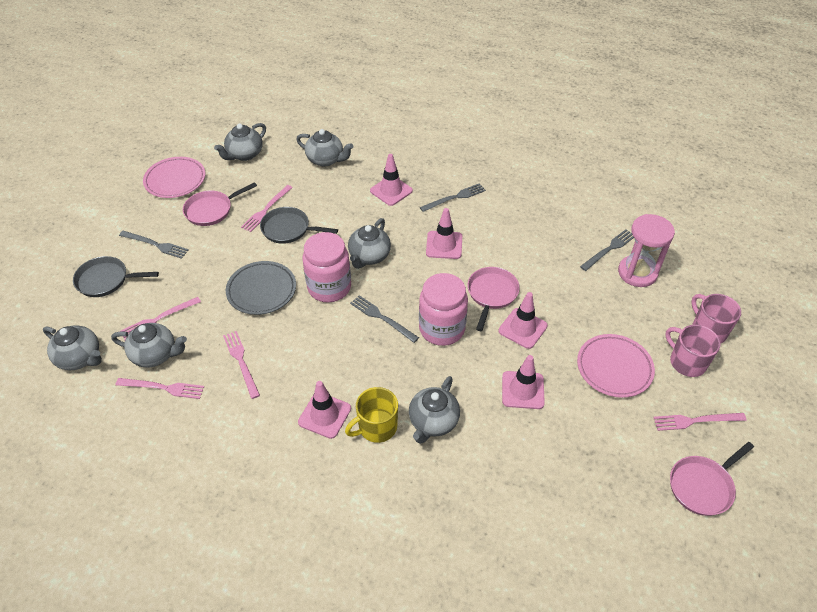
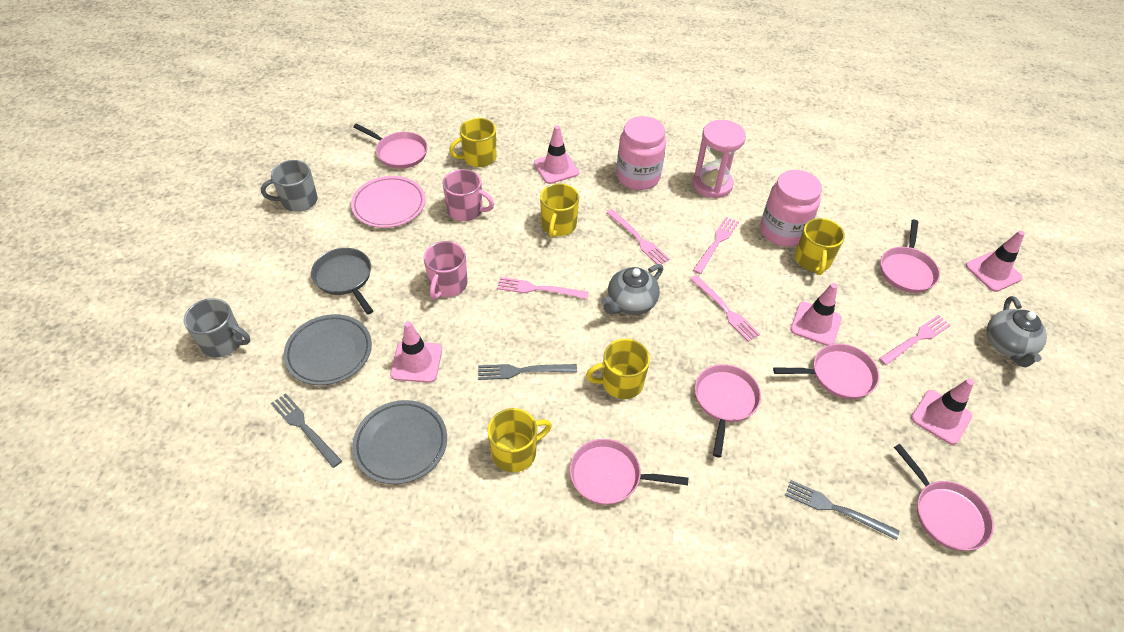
grey fork: [119,231,189,259] [350,295,419,343] [420,183,486,212] [580,229,634,271] = 4 -> [271,393,342,468] [478,364,577,380] [785,480,899,540] = 3
grey mug: none = 0 -> [184,298,250,358] [261,160,318,212] = 2
grey pan: [73,256,159,297] [260,207,338,244] = 2 -> [311,248,373,315] = 1
grey plate: [226,261,296,315] = 1 -> [284,314,372,385] [352,400,447,484] = 2
grey teapot: [43,325,102,370] [111,323,187,368] [214,123,266,161] [296,129,353,167] [348,218,391,269] [409,376,460,444] = 6 -> [601,264,663,315] [987,296,1047,367] = 2
pink pan: [183,182,257,226] [467,267,520,331] [670,442,754,516] = 3 -> [353,123,428,169] [570,439,688,505] [695,364,761,458] [773,344,879,399] [880,220,940,293] [894,444,994,551] = 6
pink plate: [143,157,206,198] [577,334,655,398] = 2 -> [351,176,426,228] = 1
yellow mug: [345,387,398,443] = 1 -> [449,118,496,167] [487,408,552,472] [540,183,579,238] [586,339,650,399] [795,218,845,275] = 5

